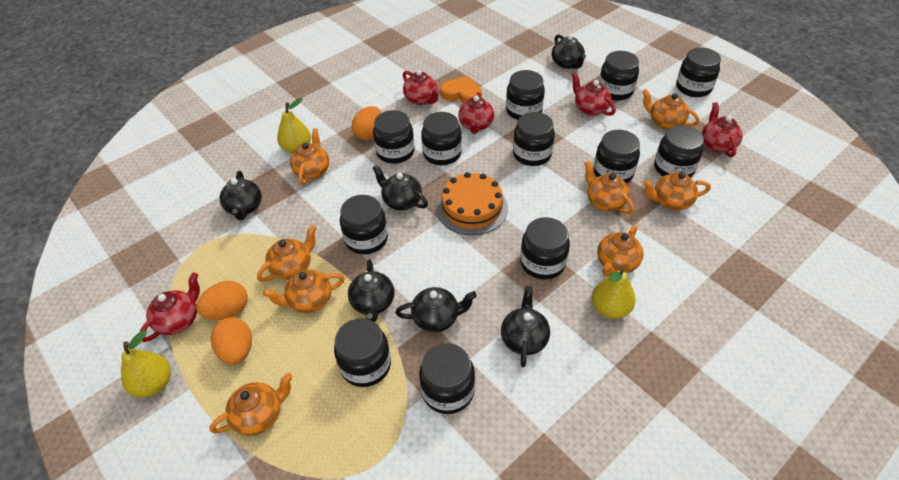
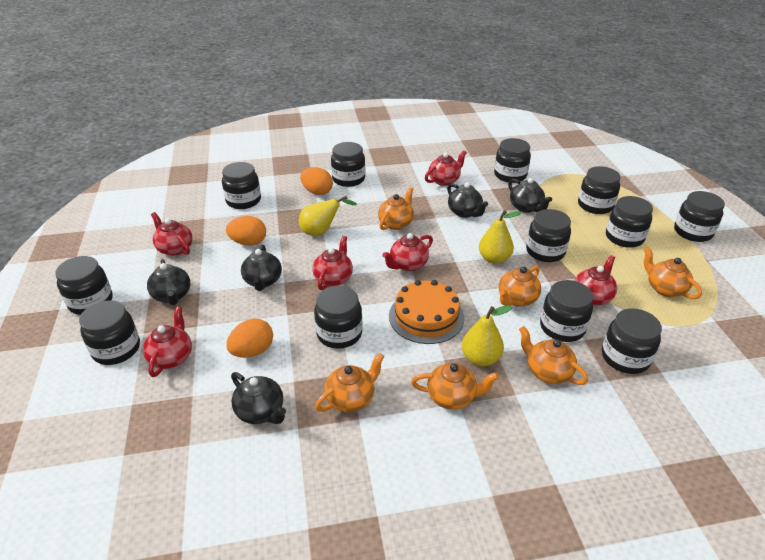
black teapot: [220,171,262,220] [348,260,394,322] [372,165,428,210] [395,287,477,332] [501,286,550,367] [552,34,586,69] = 6 -> [147,259,191,305] [231,372,286,424] [241,245,282,291] [447,182,488,218] [508,178,552,213] = 5
orange heart: [440,76,482,104] = 1 -> none = 0
orange teapot: [210,373,293,436] [257,225,316,282] [263,269,345,313] [290,128,329,185] [584,161,634,214] [597,225,643,277] [642,89,700,130] [643,172,711,210] = 8 -> [315,353,384,412] [378,187,414,230] [411,363,499,410] [499,266,541,306] [519,326,588,385] [644,247,702,299] = 6
red teapot: [140,272,200,342] [403,70,440,105] [458,92,494,134] [572,72,616,116] [702,102,743,157] = 5 -> [143,307,192,377] [151,212,192,256] [312,236,353,290] [382,233,433,271] [425,150,467,186] [574,255,617,306] = 6

